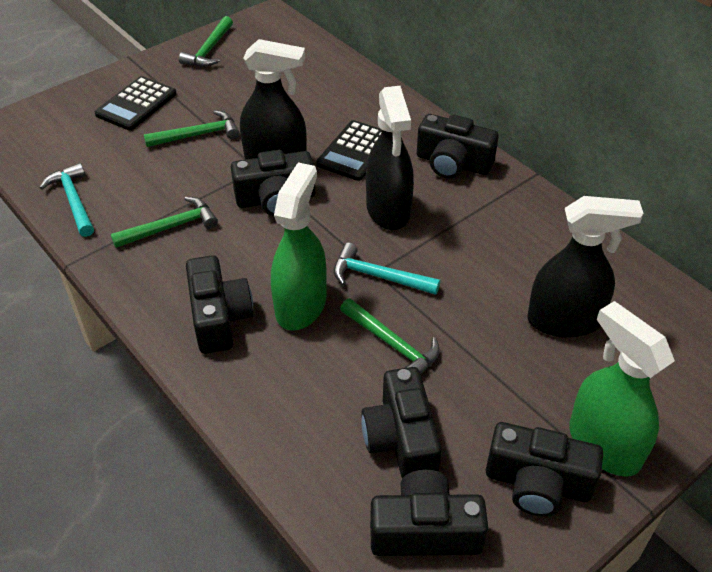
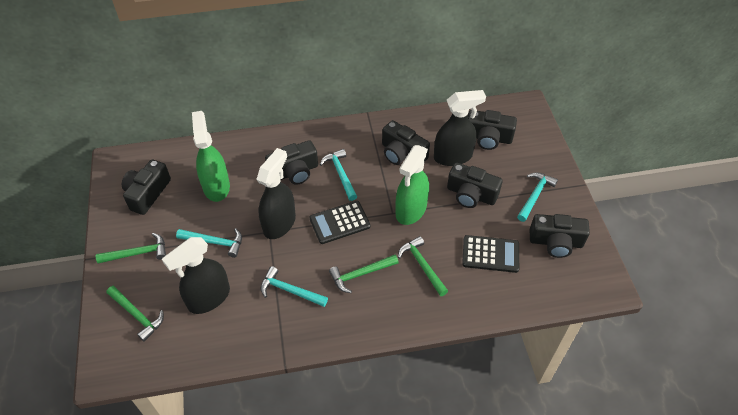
turquoise hammer: [40,163,94,237] [334,242,440,295] = 2 -> [176,228,242,258] [260,266,328,307] [320,149,357,201] [517,172,558,222] = 4

